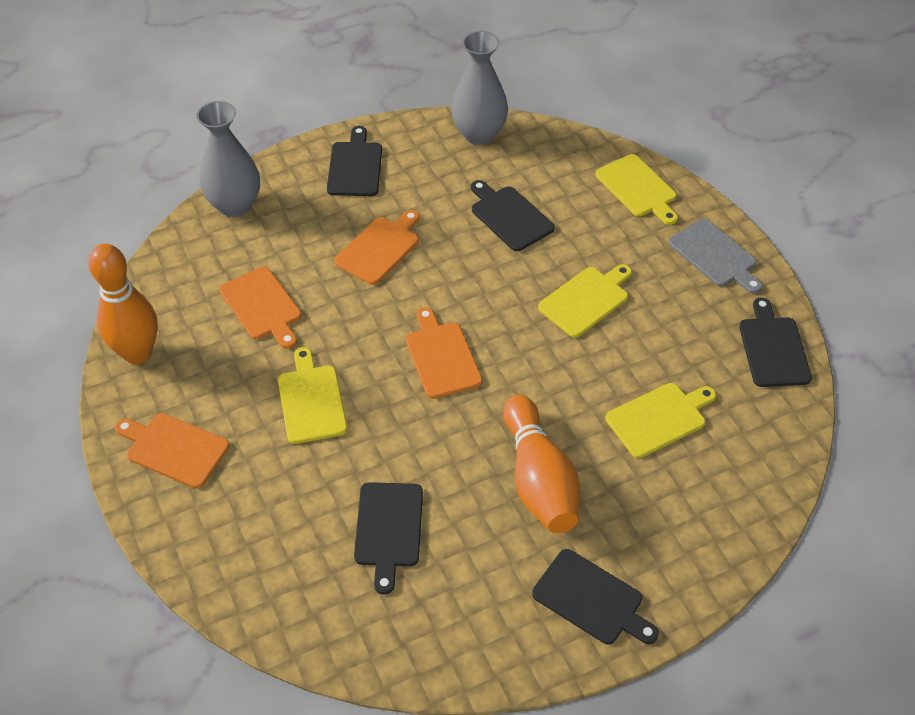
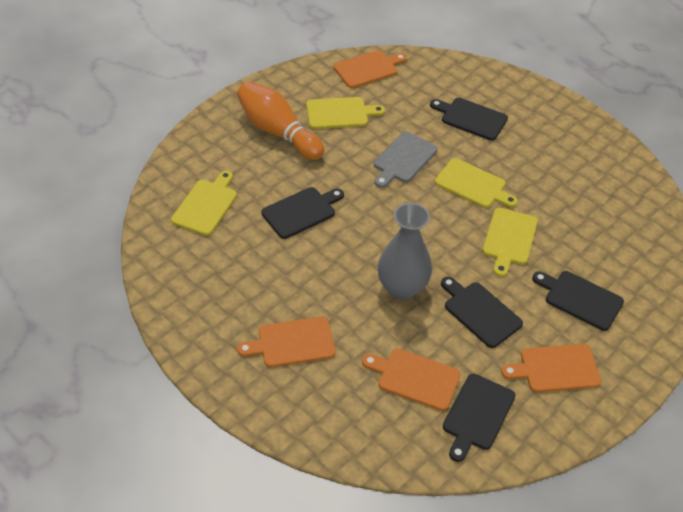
grey vase: [196,101,260,217] [451,31,508,145] = 2 -> [378,203,432,300] = 1
orange bowling pin: [88,244,158,364] [503,395,580,533] = 2 -> [237,81,324,160] = 1

